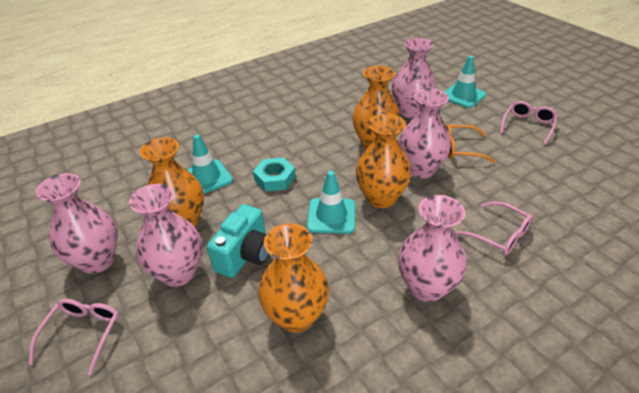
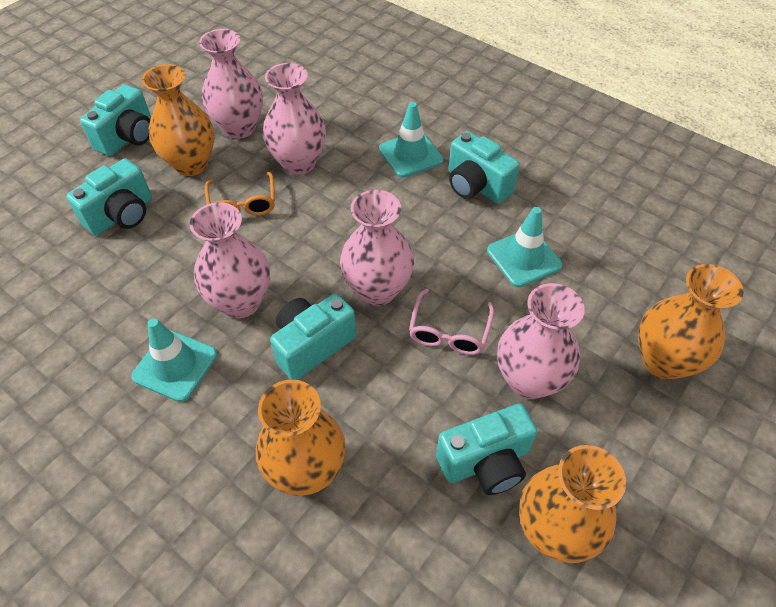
pink glasses: [29,299,120,375] [456,201,533,255] [500,101,558,145] = 3 -> [409,288,494,355] = 1
turquoise camera: [207,204,270,278] = 1 -> [66,159,152,236] [80,84,151,156] [270,294,356,380] [436,404,538,495] [449,131,520,204] = 5
turquoise nut: [253,158,296,192] = 1 -> none = 0

